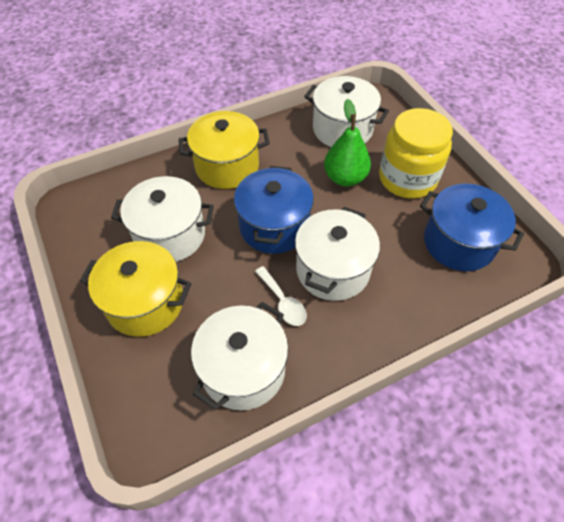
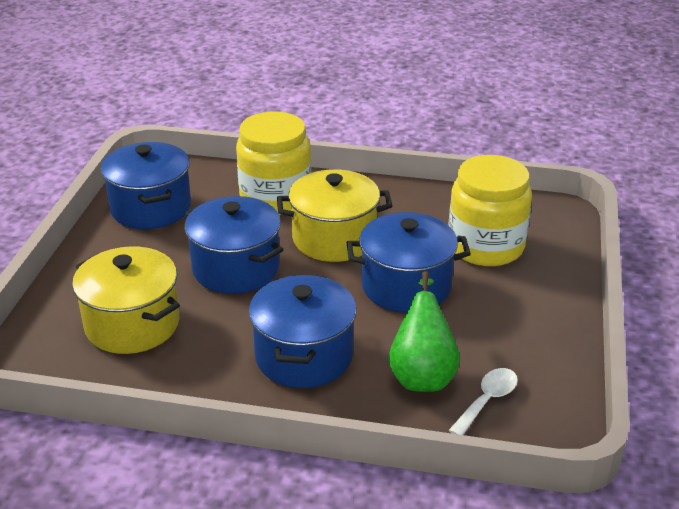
blue pot: [234,166,314,254] [420,183,524,271] = 2 -> [101,142,191,229] [185,196,284,294] [249,274,356,388] [346,212,471,313] = 4
white pot: [111,176,214,262] [191,302,288,410] [295,207,380,301] [304,76,389,147] = 4 -> none = 0
yellow jar: [379,108,453,199] = 1 -> [236,112,311,215] [448,155,532,266] = 2

